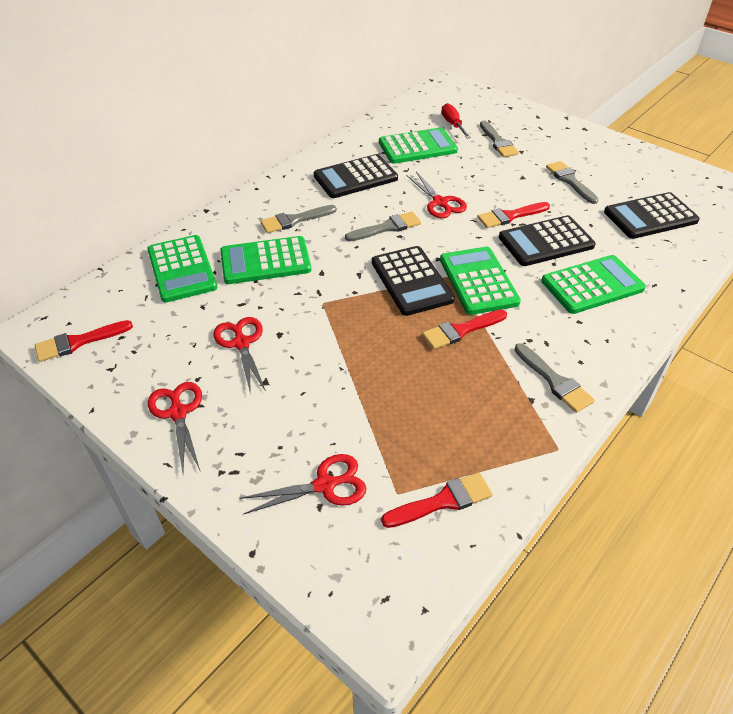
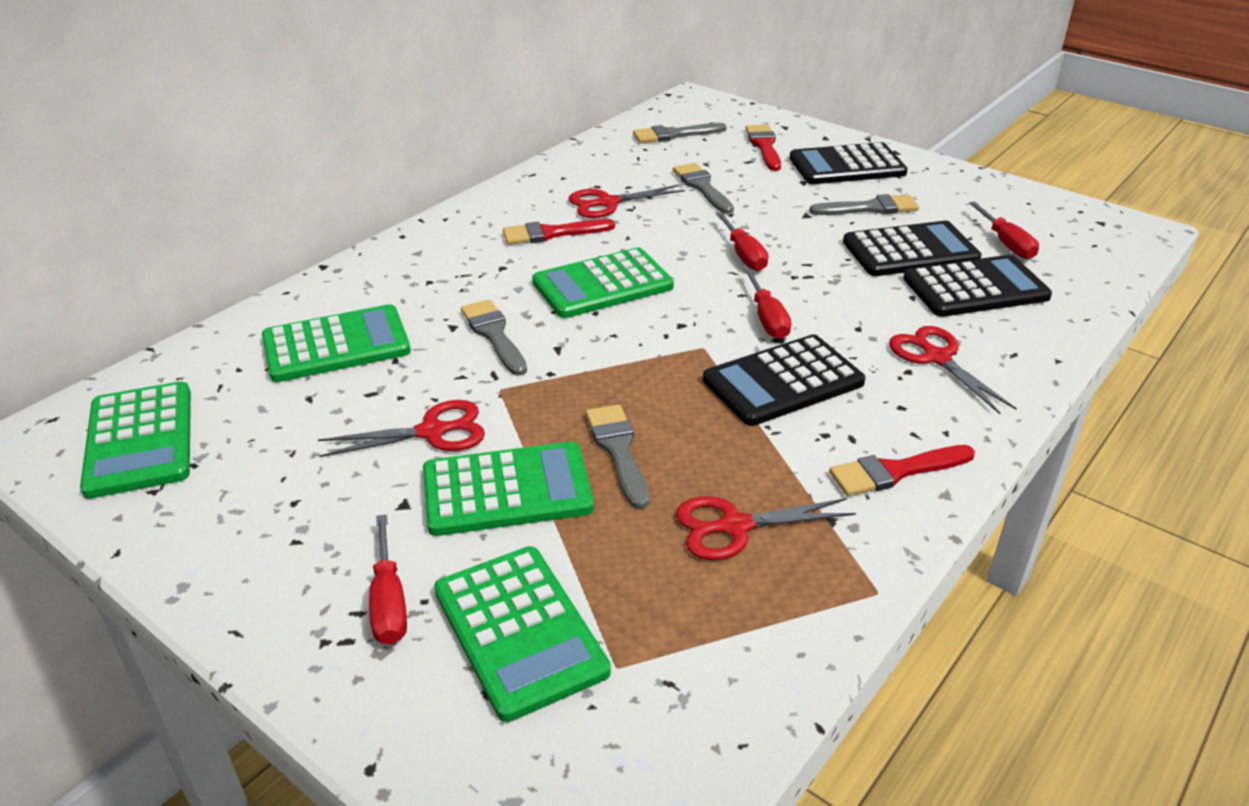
red brush: [35,320,133,362] [381,472,493,528] [422,310,507,349] [477,202,550,228] = 4 -> [503,219,615,245] [745,125,781,171] [829,445,975,496] = 3
red screwdriver: [441,103,471,138] = 1 -> [369,514,407,645] [715,212,768,271] [743,268,791,339] [969,201,1039,259] = 4

